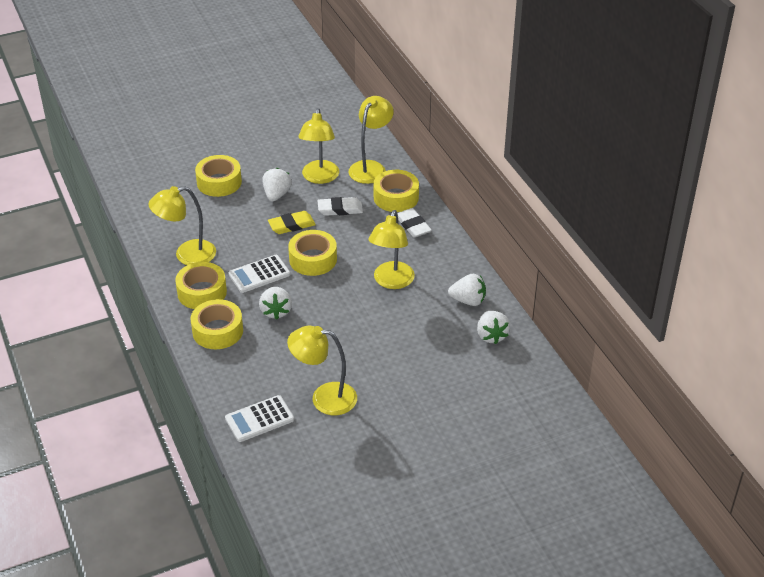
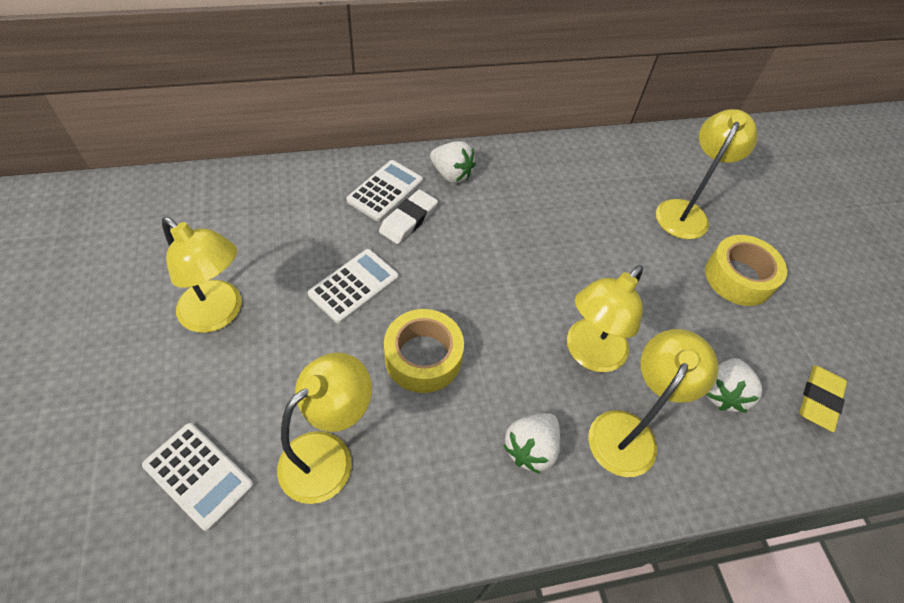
white calculator: [225,395,294,442] [228,255,290,293] = 2 -> [142,423,254,531] [308,249,399,324] [346,160,423,221] = 3
white eraser: [317,197,363,216] [397,208,432,238] = 2 -> [379,189,438,244] = 1
white strawberry: [259,287,292,319] [263,168,292,201] [448,274,486,306] [477,311,510,344] = 4 -> [430,141,476,183] [503,413,560,474] [706,358,762,413] = 3
yellow tape: [175,262,227,309] [191,299,243,349] [195,155,242,197] [288,230,337,276] [374,170,419,212] = 5 -> [384,309,464,393] [705,235,787,306] = 2

